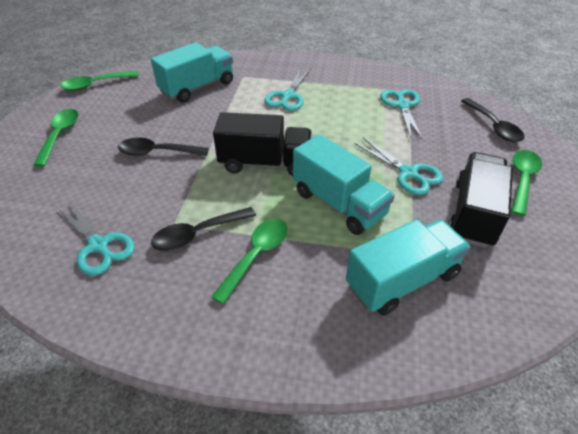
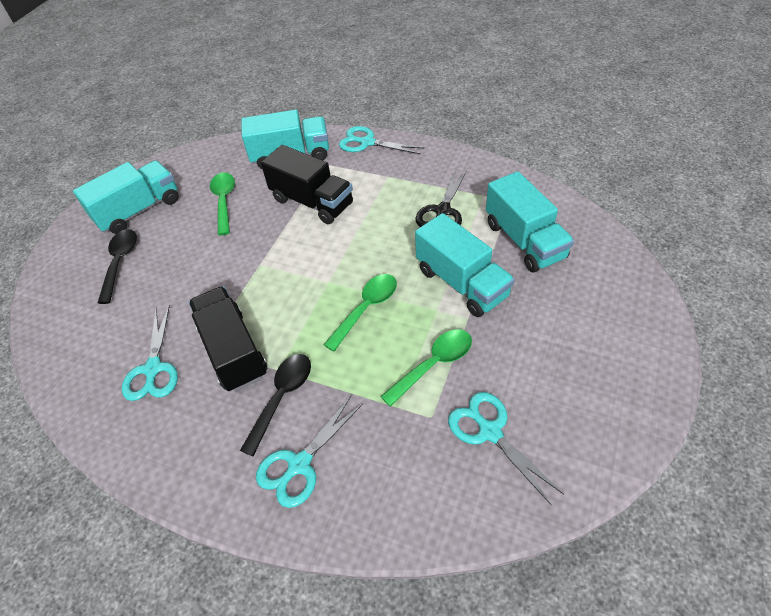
black scissors: none = 0 -> [415,168,467,227] = 1
black spoon: [118,138,209,156] [151,207,256,251] [461,98,525,142] = 3 -> [98,229,137,304] [240,354,311,456] = 2
green spoon: [33,109,79,167] [60,71,139,91] [211,219,288,304] [511,150,542,216] = 4 -> [210,173,235,235] [324,274,397,352] [380,329,472,407] = 3
turquoise truck: [151,42,233,103] [293,134,395,235] [346,220,471,315] = 3 -> [73,160,179,234] [241,110,329,169] [415,213,515,317] [486,171,574,273] = 4

